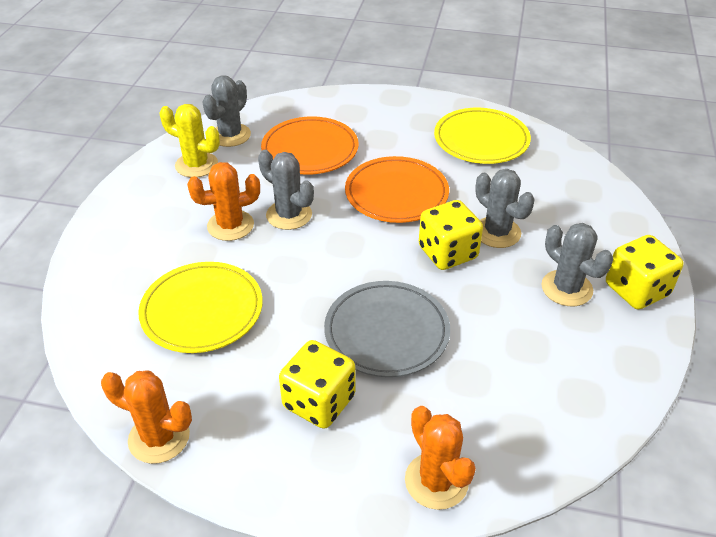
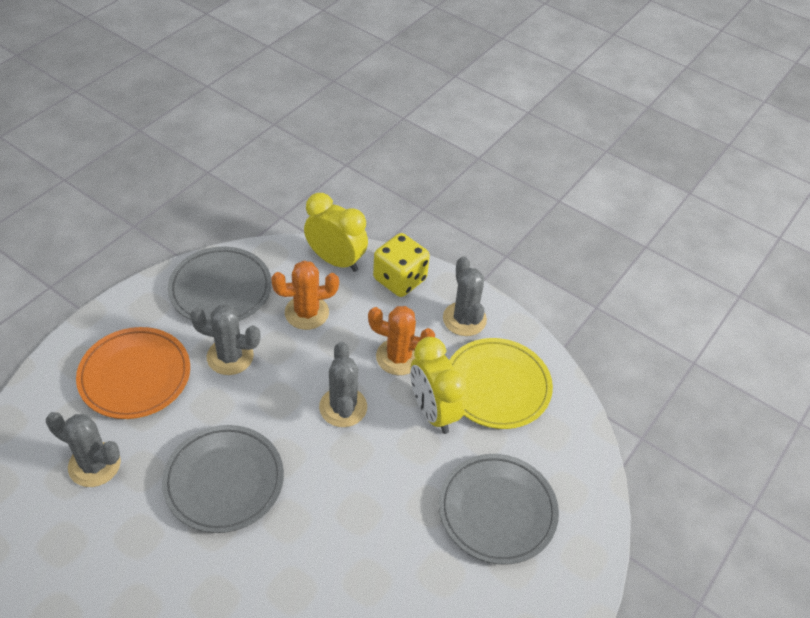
grey plate: [324,281,450,377] = 1 -> [162,425,284,533] [168,247,272,322] [439,454,559,565] = 3
orange cactus: [101,370,192,464] [187,162,260,241] [405,406,476,510] = 3 -> [271,261,339,330] [368,306,435,375] = 2
orange plate: [261,116,359,175] [345,156,449,223] = 2 -> [76,327,190,419] = 1
yellow cactus: [160,104,220,178] = 1 -> none = 0
yellow clock: none = 0 -> [304,193,368,272] [410,337,466,434] = 2
yellow dice: [279,340,355,429] [419,200,483,270] [606,235,684,309] = 3 -> [373,233,430,297] = 1
yellow plate: [138,262,263,353] [434,108,531,164] = 2 -> [449,338,553,429] = 1

